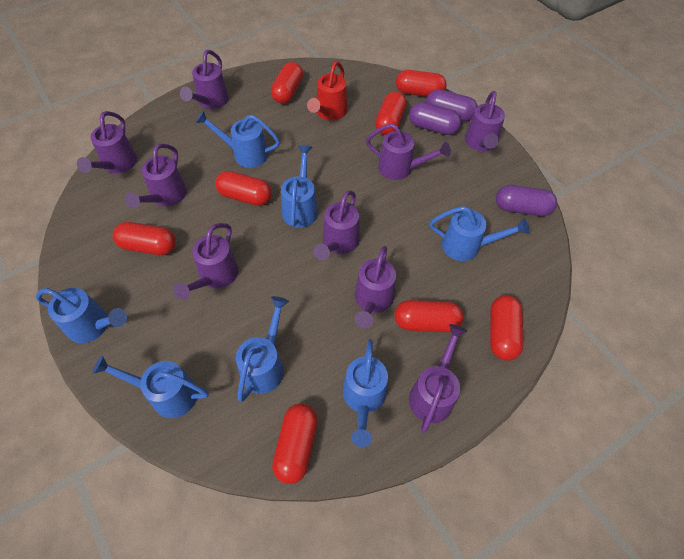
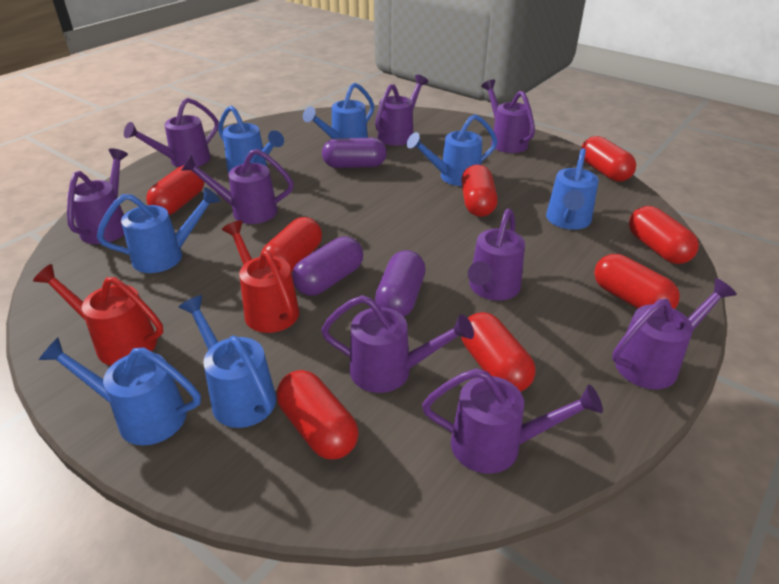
red watering can: [307,61,347,120] = 1 -> [33,264,163,365] [222,220,299,333] = 2

